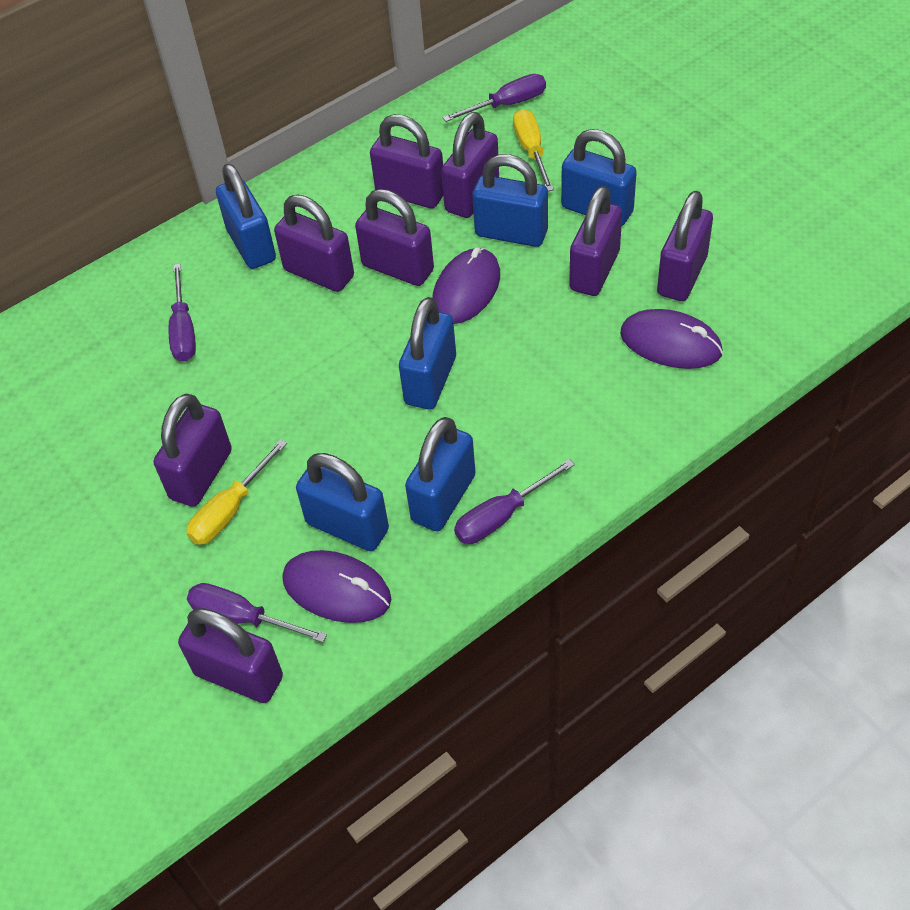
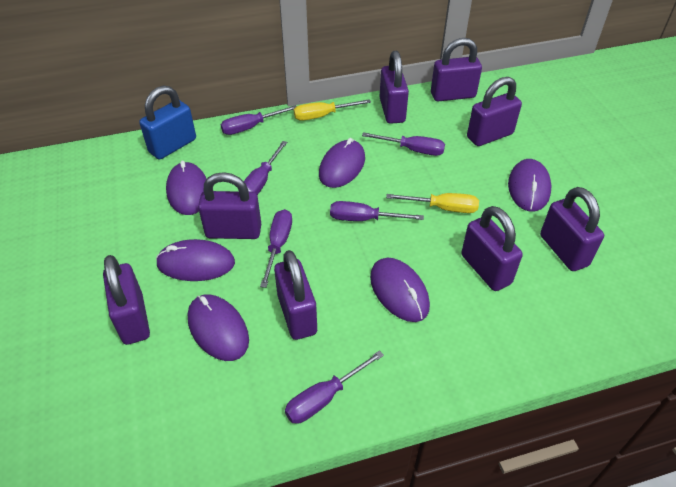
blue padlock: [216,164,276,269] [296,453,389,551] [399,297,456,409] [405,417,475,531] [472,154,548,247] [561,129,637,226] = 6 -> [139,86,196,159] = 1
purple mouse: [283,550,391,623] [432,247,500,324] [620,309,723,369] = 3 -> [156,239,235,281] [166,161,206,215] [188,294,249,361] [319,138,365,188] [370,258,430,322] [508,159,551,212] = 6
purple screwdriver: [169,264,196,362] [187,583,327,642] [443,74,546,122] [454,459,575,544] = 4 -> [220,105,297,135] [244,141,287,195] [260,209,292,288] [285,350,384,424] [330,201,424,221] [362,132,445,156] = 6

